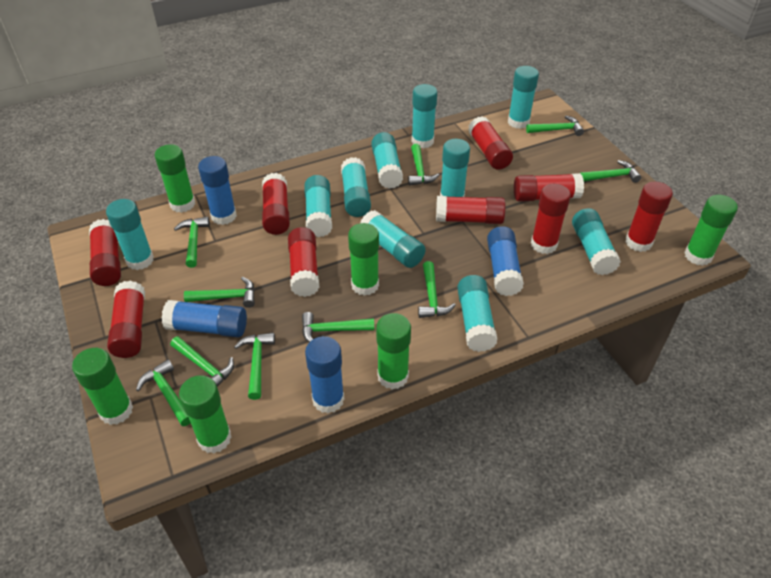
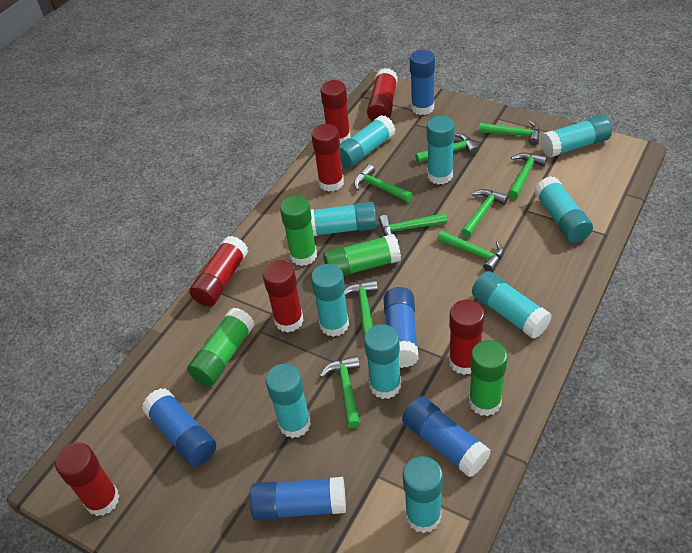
blue glue stick: [161,300,247,337] [198,156,237,225] [305,336,344,413] [487,226,524,296] = 4 -> [142,388,216,467] [250,477,346,521] [384,287,419,368] [402,396,491,477] [410,50,435,115] = 5
green glue stick: [72,348,133,425] [155,144,195,213] [179,375,232,454] [348,223,379,296] [376,313,411,389] [684,195,738,266] = 6 -> [187,307,255,386] [280,196,317,266] [323,234,401,277] [469,340,508,416] = 4
green hammer: [136,359,191,426] [170,336,234,387] [174,217,210,268] [184,277,255,308] [234,333,275,400] [302,312,374,342] [408,144,439,186] [418,261,456,318] [526,116,584,136] [580,160,642,183] = 10 -> [320,356,360,428] [344,280,378,340] [354,164,413,202] [379,213,447,242] [415,133,479,163] [437,231,504,272] [461,189,508,238] [479,120,540,145] [508,153,547,199] = 9
red glue stick: [89,219,121,286] [107,281,145,358] [262,173,290,235] [288,227,319,297] [436,196,506,224] [468,116,513,170] [514,173,584,202] [531,184,571,254] [625,181,673,252] = 9 -> [55,442,119,516] [189,236,248,307] [263,260,304,333] [311,124,344,192] [320,80,351,144] [367,68,398,121] [449,300,485,375] = 7

